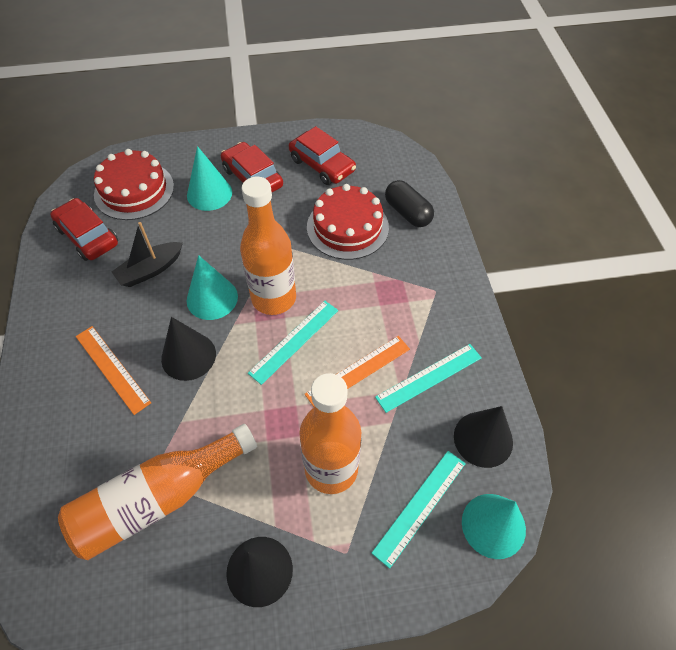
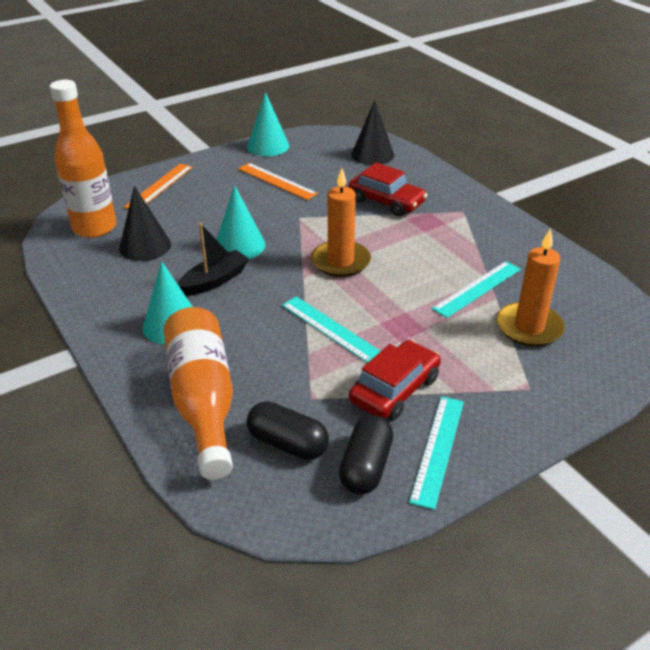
black capsule: [385,180,434,227] = 1 -> [247,401,329,460] [339,415,393,495] = 2
black cone: [161,317,216,381] [226,537,293,607] [454,406,513,468] = 3 -> [119,186,171,261] [351,100,394,165] = 2
orange bottle: [58,424,257,560] [240,177,296,315] [299,373,361,494] = 3 -> [50,80,116,238] [163,307,233,480] = 2
orange candle: none = 0 -> [311,168,371,277] [496,228,565,347] = 2
red cake: [94,149,174,220] [307,184,389,260] = 2 -> none = 0
red car: [50,198,118,261] [221,142,283,192] [289,126,356,185] = 3 -> [349,162,427,216] [349,340,441,420] = 2

